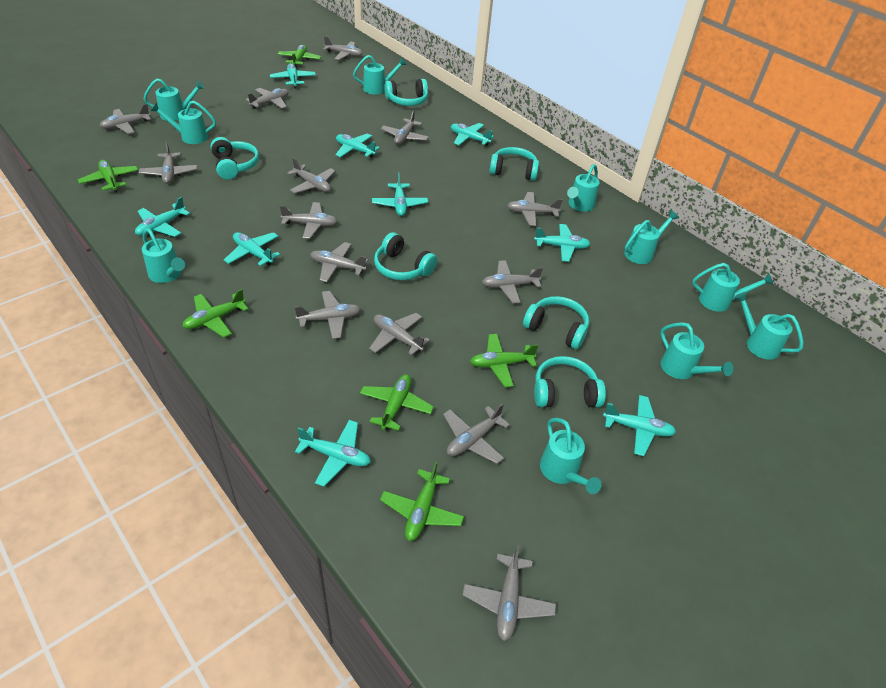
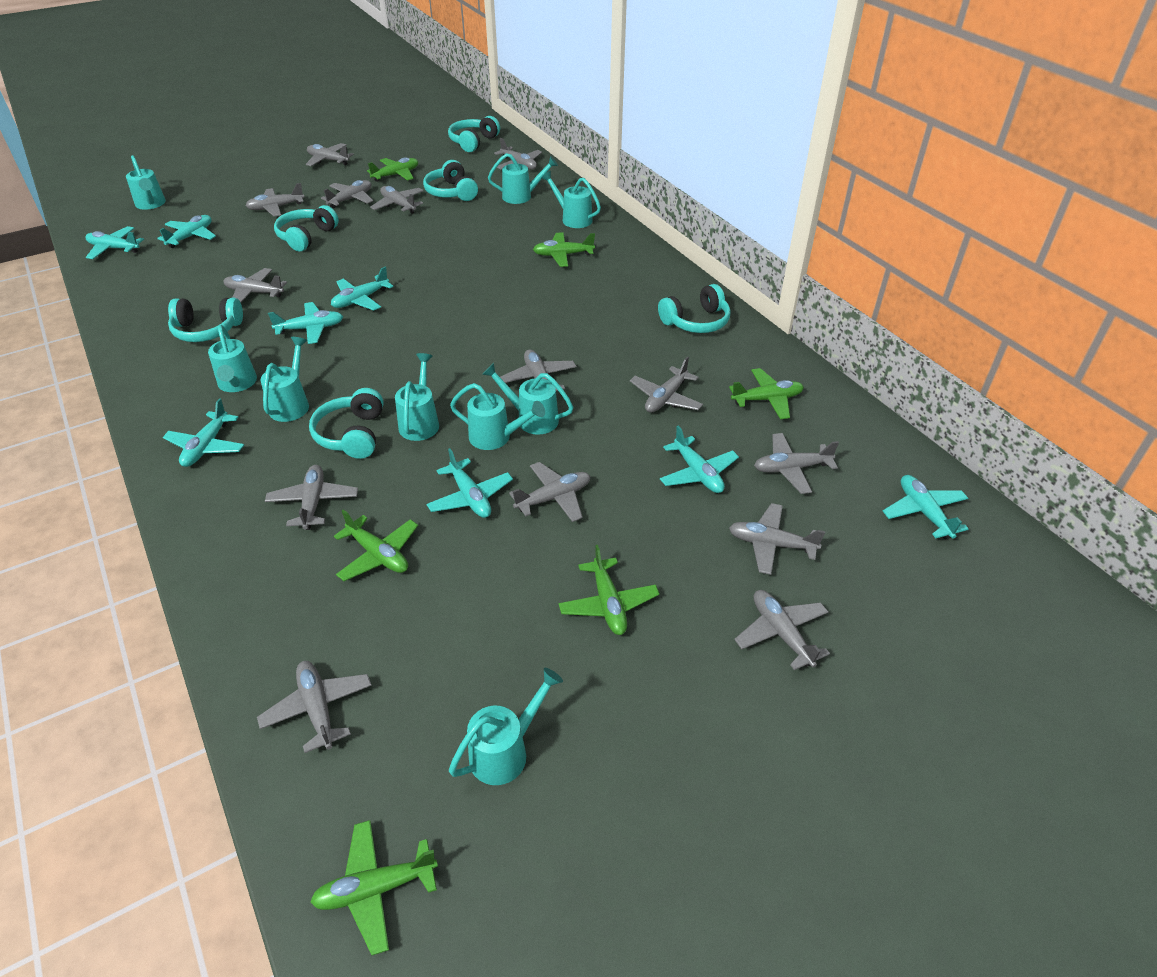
turquoise plane: [135,196,190,237] [224,232,280,266] [270,63,316,88] [295,420,371,487] [335,133,380,158] [372,173,428,216] [451,123,494,146] [534,224,590,262] [603,395,676,456] = 9 -> [85,226,144,259] [157,215,216,248] [163,398,244,467] [268,302,343,344] [331,267,394,311] [427,448,513,518] [660,426,739,493] [883,475,968,539] = 8
turquoise watering can: [142,228,185,283] [144,79,205,121] [151,101,216,144] [353,55,407,94] [540,418,601,494] [567,164,600,212] [624,210,679,264] [660,322,733,379] [692,263,774,312] [734,292,803,360] = 10 -> [126,155,166,210] [208,325,257,392] [260,337,309,422] [395,353,439,441] [449,668,563,785] [450,383,545,450] [482,363,573,435] [488,153,558,204] [541,171,601,228] = 9

